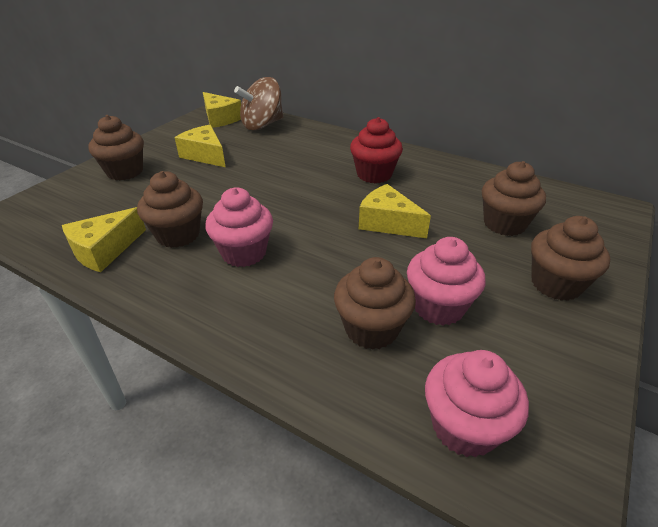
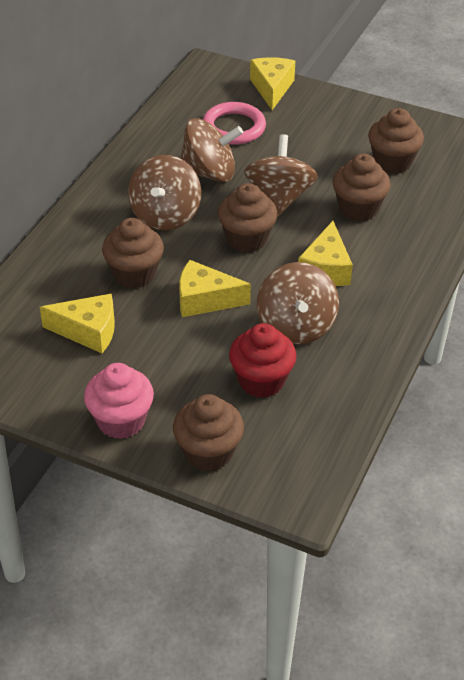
brown spinning top: [234,77,283,130] = 1 -> [128,155,201,231] [180,118,243,182] [244,134,318,217] [257,262,339,345] = 4
pink cupcake: [205,188,273,267] [407,237,486,326] [425,350,529,458] = 3 -> [84,363,154,439] = 1
pink ring: none = 0 -> [203,102,266,145] = 1

